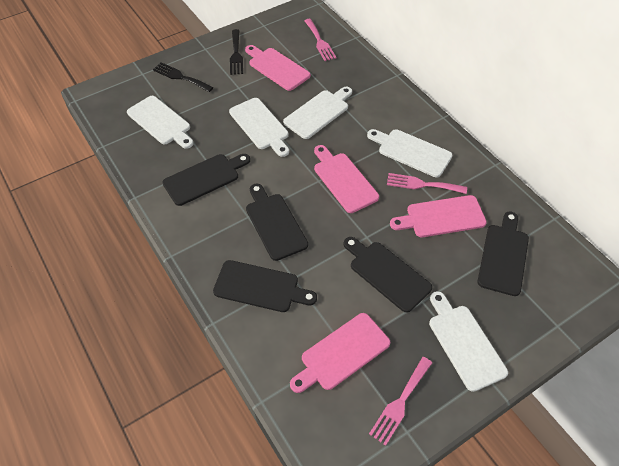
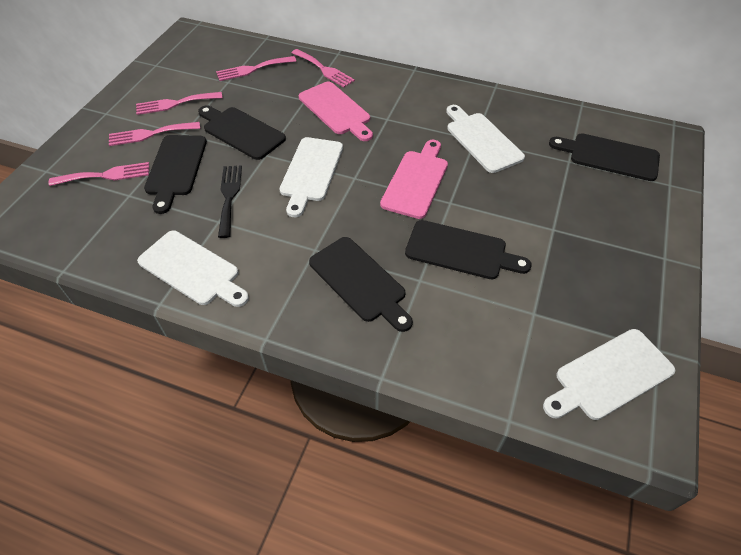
black fork: [153,62,213,92] [230,29,243,75] = 2 -> [218,165,242,238] = 1
pink cutting board: [245,45,311,91] [290,313,390,393] [314,145,379,213] [390,195,487,237] = 4 -> [299,82,373,141] [380,140,448,219] = 2
pink fork: [304,19,337,61] [369,357,432,446] [387,173,467,194] = 3 -> [49,162,149,186] [109,122,200,146] [136,92,223,115] [216,56,296,81] [292,49,355,88] = 5
white cutting board: [127,96,194,149] [229,98,289,157] [283,87,352,139] [367,129,453,177] [429,291,508,392] = 5 -> [137,231,249,307] [280,137,343,217] [446,105,525,173] [543,329,675,420] = 4

